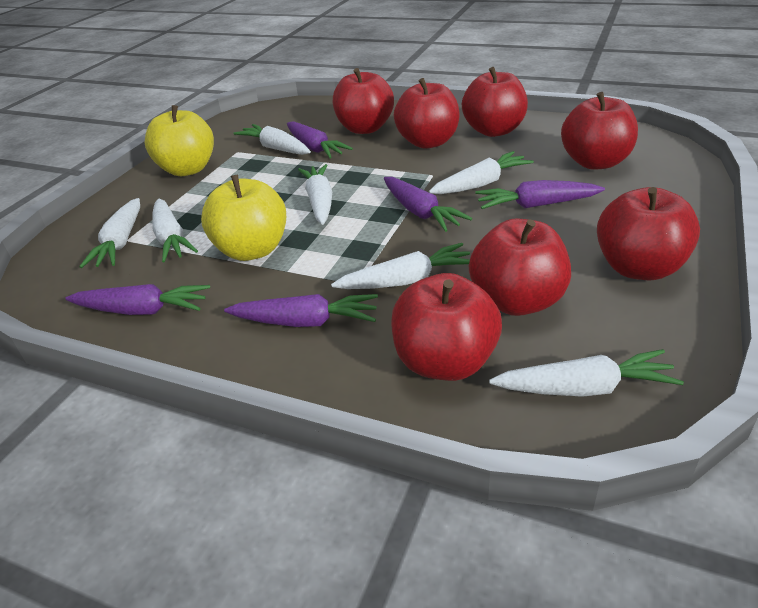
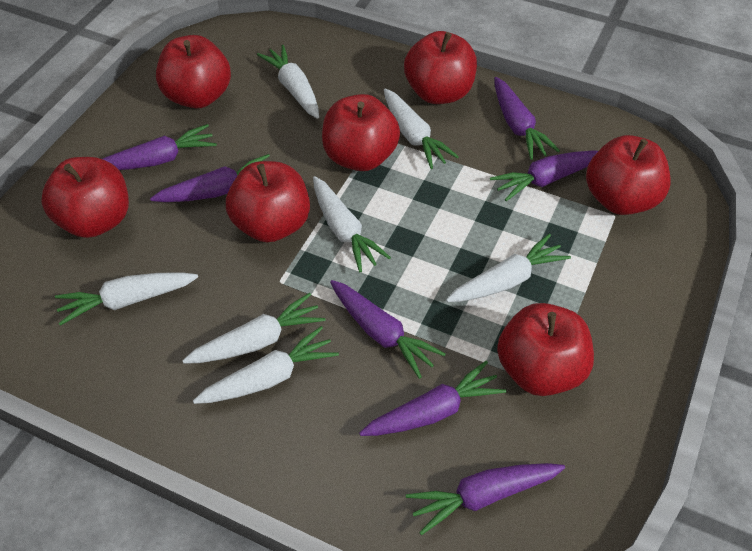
purple carrot: [65,284,210,315] [224,294,378,327] [287,121,353,158] [384,177,472,232] [475,180,605,209] = 5 -> [102,124,217,170] [150,154,270,202] [330,280,445,379] [359,361,506,436] [406,463,565,535] [490,150,598,201] [494,77,560,160] = 7
yellow apple: [145,105,214,176] [201,175,286,261] = 2 -> none = 0

